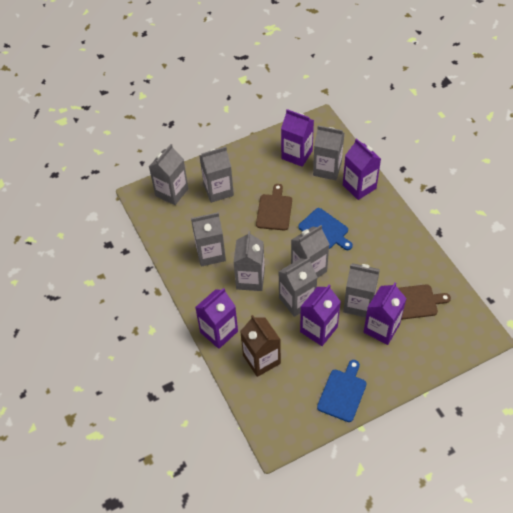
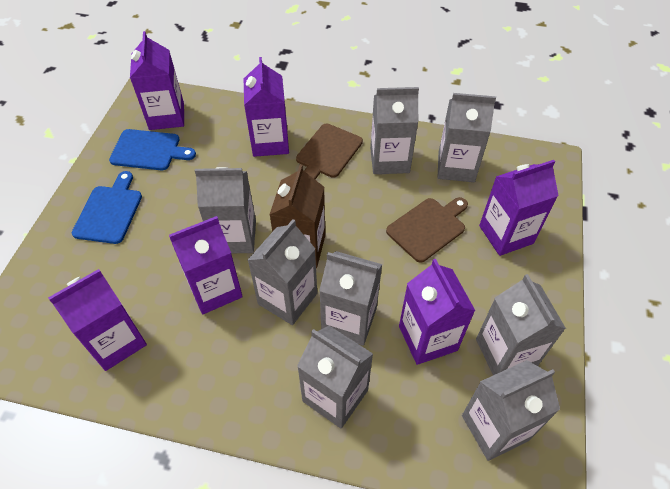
purple carton: [195,288,238,349] [281,109,314,167] [300,284,341,346] [343,138,381,200] [364,283,407,345] = 5 -> [48,269,147,371] [130,31,184,130] [169,216,243,315] [244,57,289,157] [399,259,475,365] [479,160,559,256] = 6

